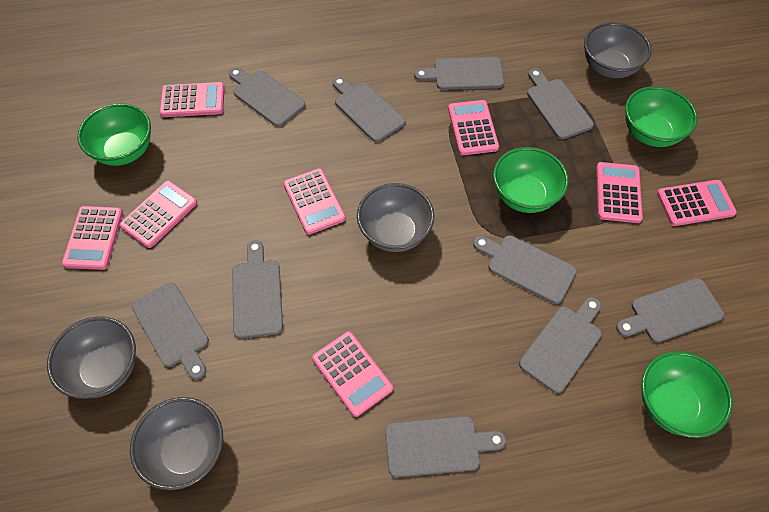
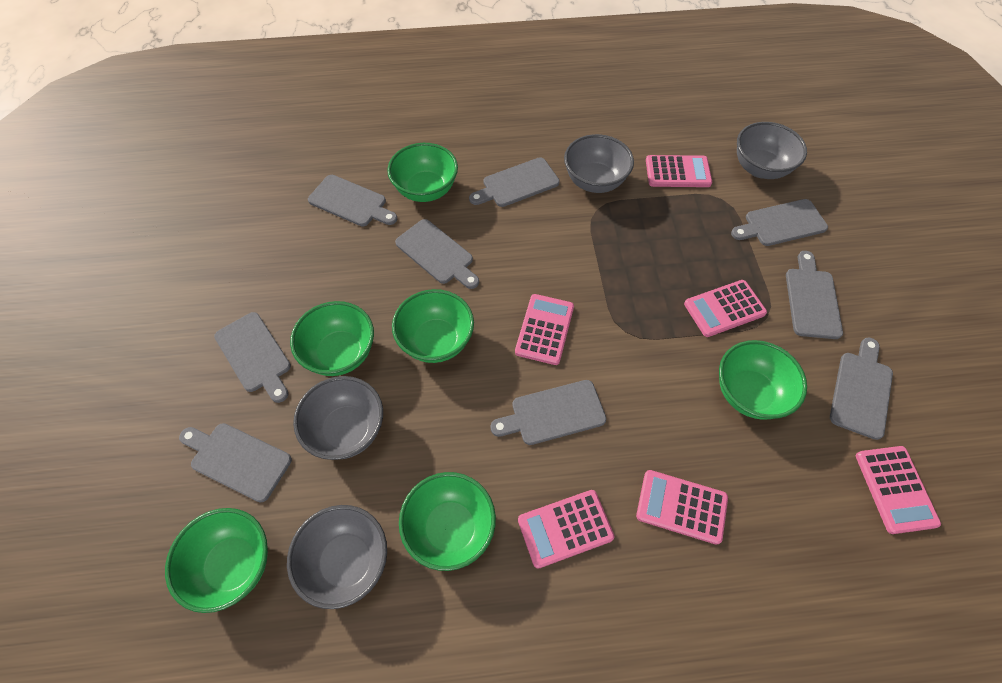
green bowl: [77,103,151,166] [493,147,569,213] [625,86,698,147] [641,351,733,438] = 4 -> [165,508,268,613] [290,301,374,376] [387,143,458,202] [392,289,474,363] [399,472,496,571] [719,340,807,420] = 6
grey cutting board: [132,282,209,380] [229,68,305,127] [232,240,283,338] [332,76,405,142] [385,416,506,477] [414,57,504,90] [473,235,577,304] [519,297,602,393] [527,68,594,140] [616,278,724,343] = 10 -> [179,423,292,503] [214,312,291,403] [308,175,397,227] [395,219,479,289] [469,157,560,207] [490,380,606,445] [731,199,828,246] [786,251,843,339] [830,337,893,440] = 9
pink calculator: [62,206,123,270] [120,181,197,248] [159,82,225,117] [283,168,346,235] [312,331,393,417] [448,100,499,155] [596,162,643,223] [657,180,737,226] = 8 -> [515,294,574,365] [518,490,615,569] [636,470,728,545] [646,155,712,187] [684,280,767,337] [856,446,941,534] = 6

